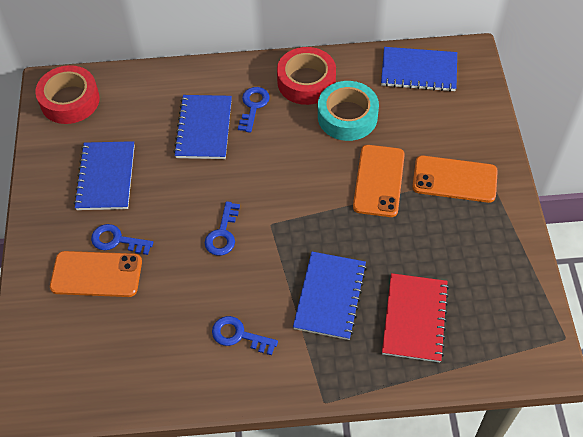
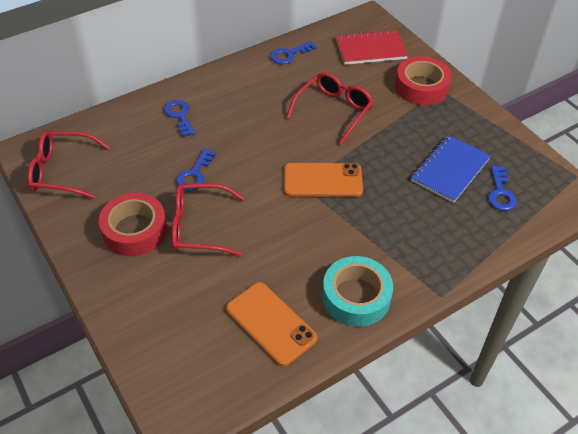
blue notebook: [74,141,135,210] [173,95,232,159] [293,252,367,340] [381,47,457,92] = 4 -> [411,135,491,203] = 1
orange phone: [50,251,142,297] [353,145,405,217] [412,156,498,203] = 3 -> [226,282,317,366] [284,163,363,197] = 2
red glasses: none = 0 -> [27,131,110,199] [171,183,244,256] [286,72,374,145] = 3

